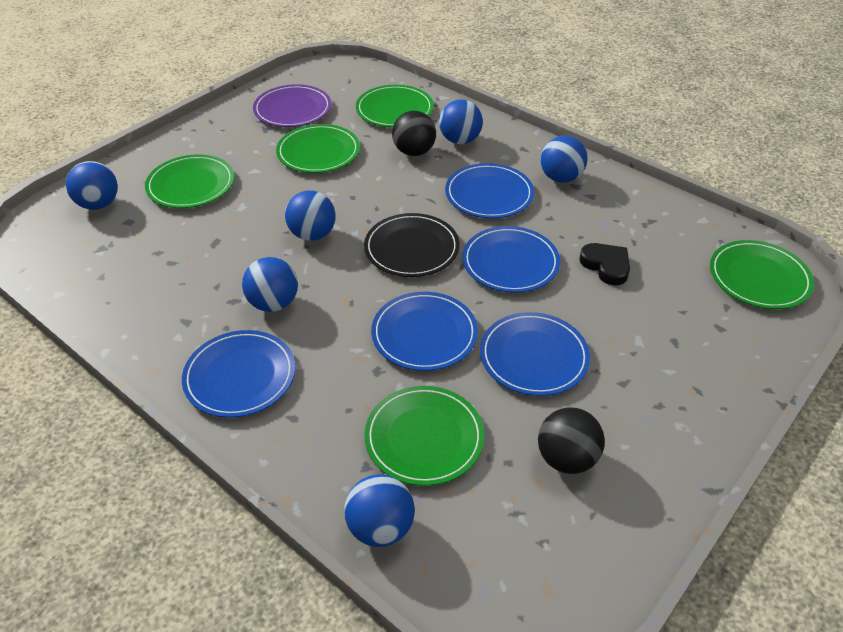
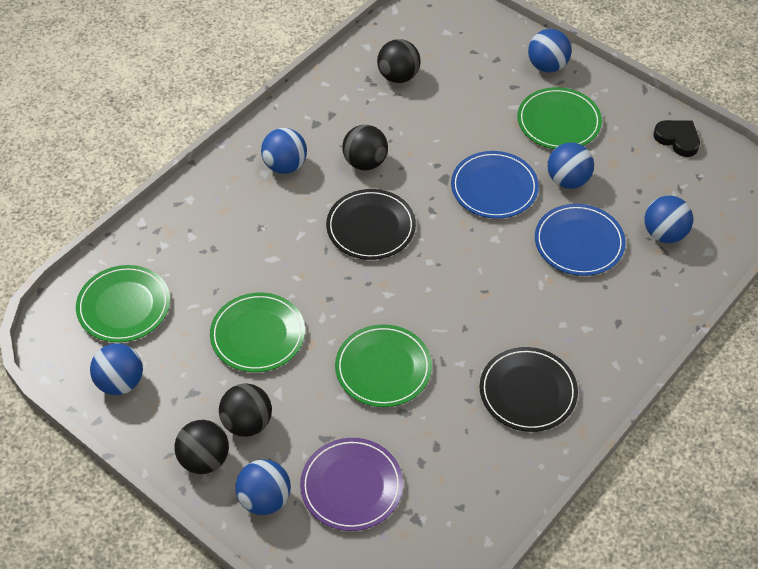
black ball: [392,111,436,156] [538,407,605,474] = 2 -> [174,420,229,474] [219,384,272,437] [342,125,388,170] [377,39,421,83] = 4
black plate: [364,213,460,277] = 1 -> [326,189,416,260] [480,347,578,432] = 2
blue plate: [182,330,295,418] [371,292,478,371] [445,163,534,218] [462,226,560,293] [480,312,590,396] = 5 -> [451,151,539,219] [535,204,626,276] = 2
green plate: [145,155,234,208] [276,124,360,173] [356,85,434,127] [364,386,484,486] [710,240,814,309] = 5 -> [76,265,170,342] [210,292,305,372] [335,324,432,407] [517,87,602,149] = 4

